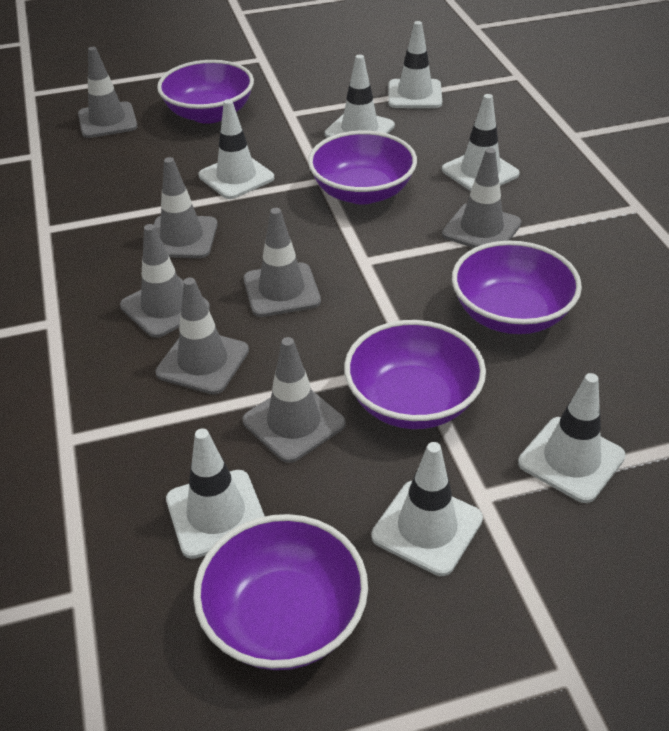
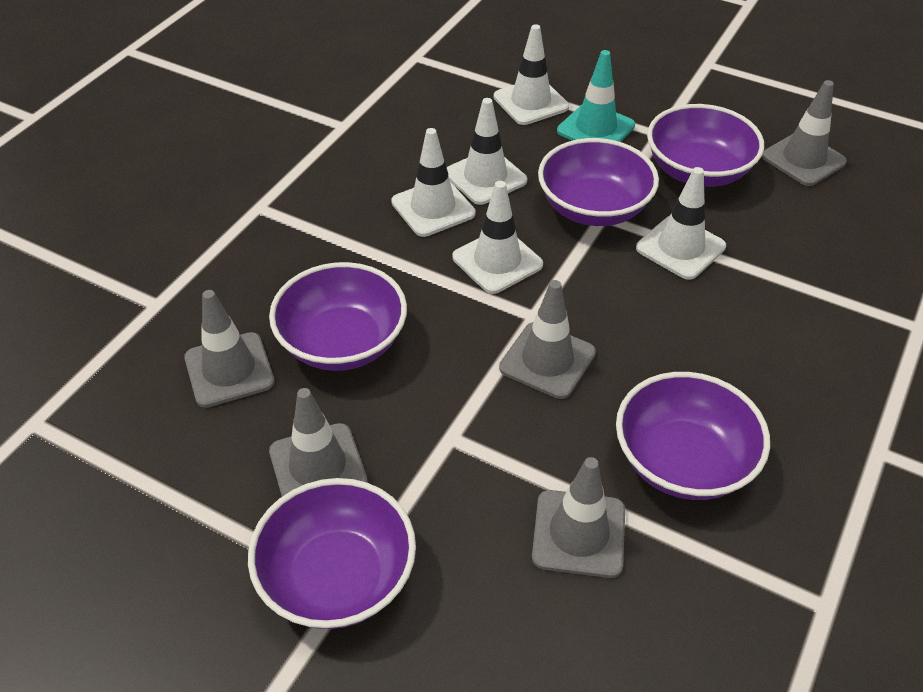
grey traffic cone: [78,47,137,138] [120,224,210,338] [153,157,217,258] [155,277,249,394] [243,337,346,463] [244,208,321,317] [442,148,522,248] = 7 -> [184,290,275,408] [269,388,368,496] [499,280,596,399] [532,457,625,578] [762,80,847,186] = 5
turquoise traffic cone: none = 0 -> [557,50,635,142] = 1
white traffic cone: [166,428,265,559] [199,99,274,199] [325,55,395,138] [371,442,483,576] [389,21,442,108] [442,94,520,191] [518,373,626,503] = 7 -> [391,128,476,237] [447,98,527,205] [452,181,543,294] [494,24,569,125] [636,167,726,280] = 5

